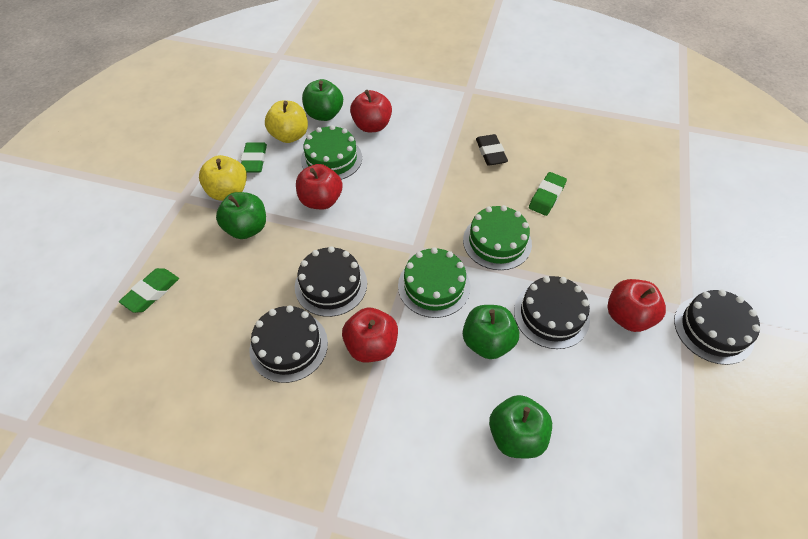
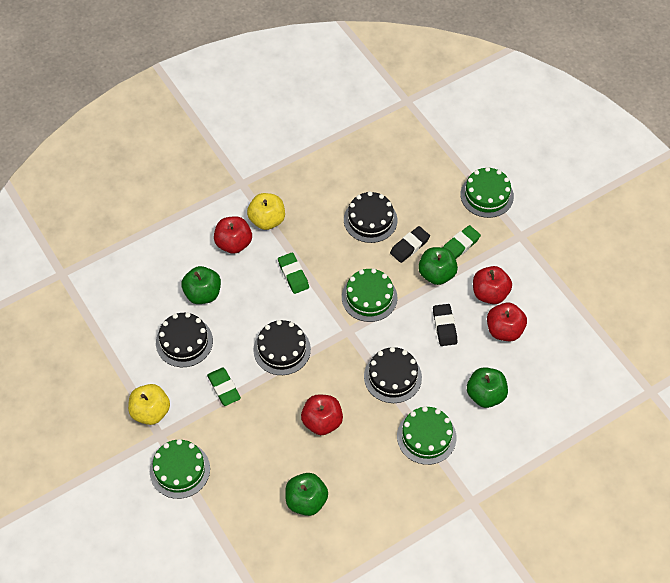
black eraser: [476,134,508,166] = 1 -> [390,226,430,263] [433,304,457,346] = 2
green cake: [301,125,362,180] [398,247,470,318] [463,205,532,270] = 3 -> [150,439,210,499] [342,268,397,322] [397,406,457,465] [461,167,514,218] = 4

